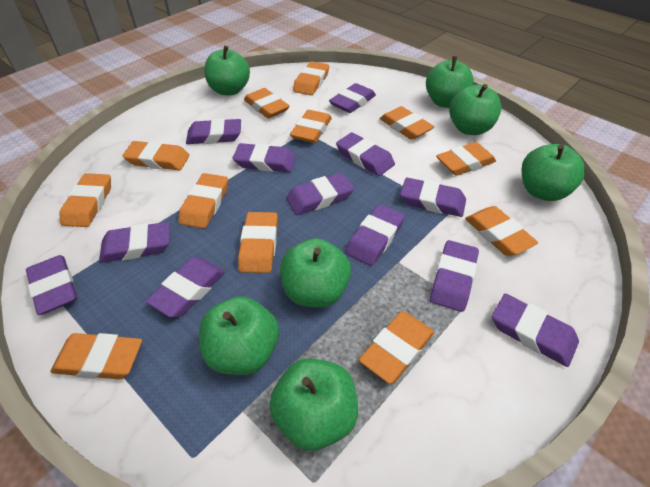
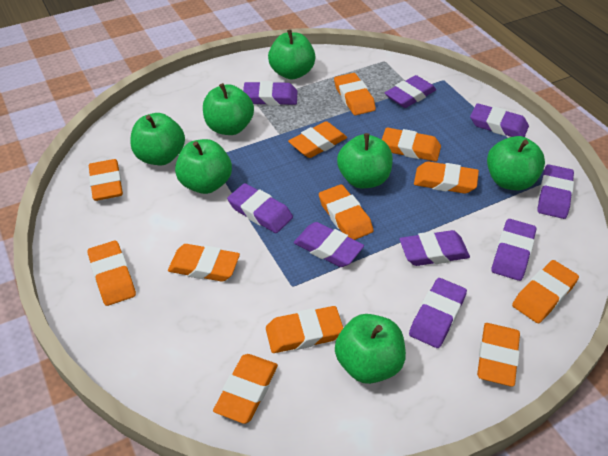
purple eraser: [26,255,77,315] [99,222,170,263] [146,257,225,318] [186,118,241,144] [233,143,296,172] [286,173,354,215] [329,83,376,113] [336,133,395,176] [345,204,405,266] [400,178,466,217] [430,240,479,312] [492,294,579,367] = 12 -> [227,183,293,233] [243,81,298,105] [294,222,364,267] [385,75,436,108] [400,230,470,266] [409,278,467,348] [470,103,529,137] [491,219,536,281] [537,164,574,219] = 9

